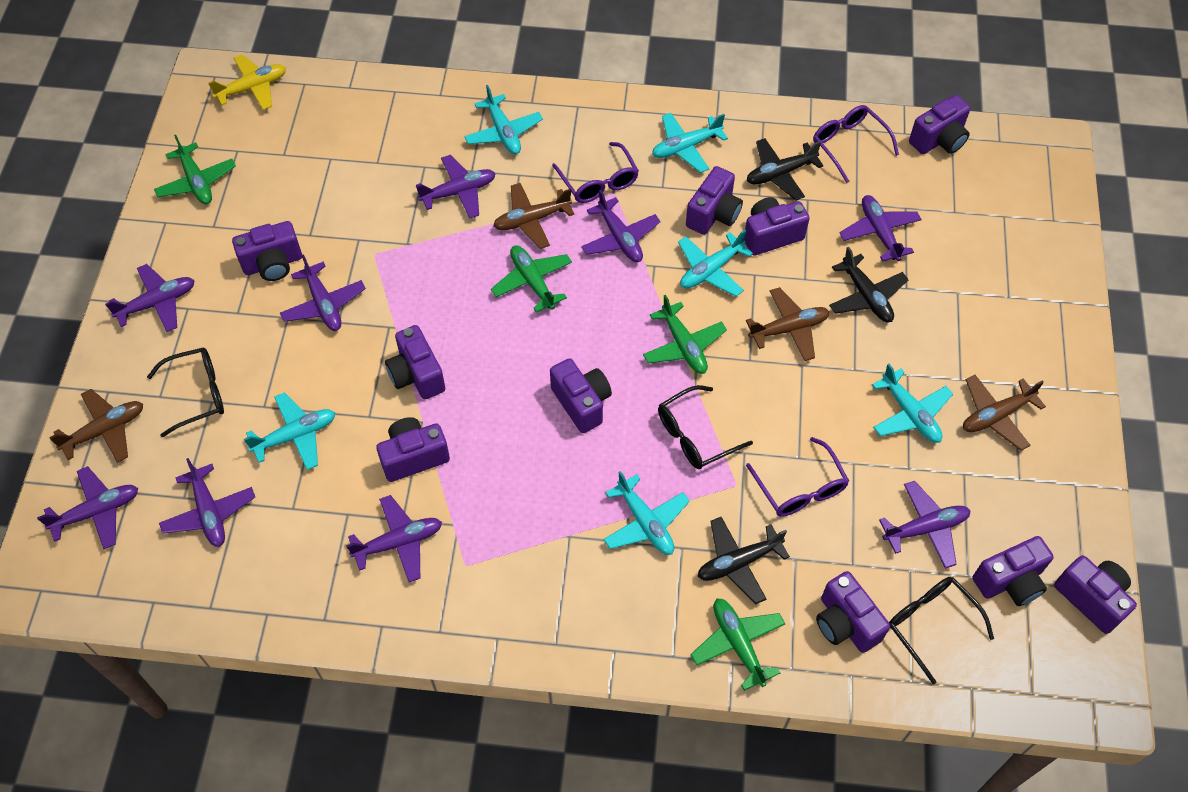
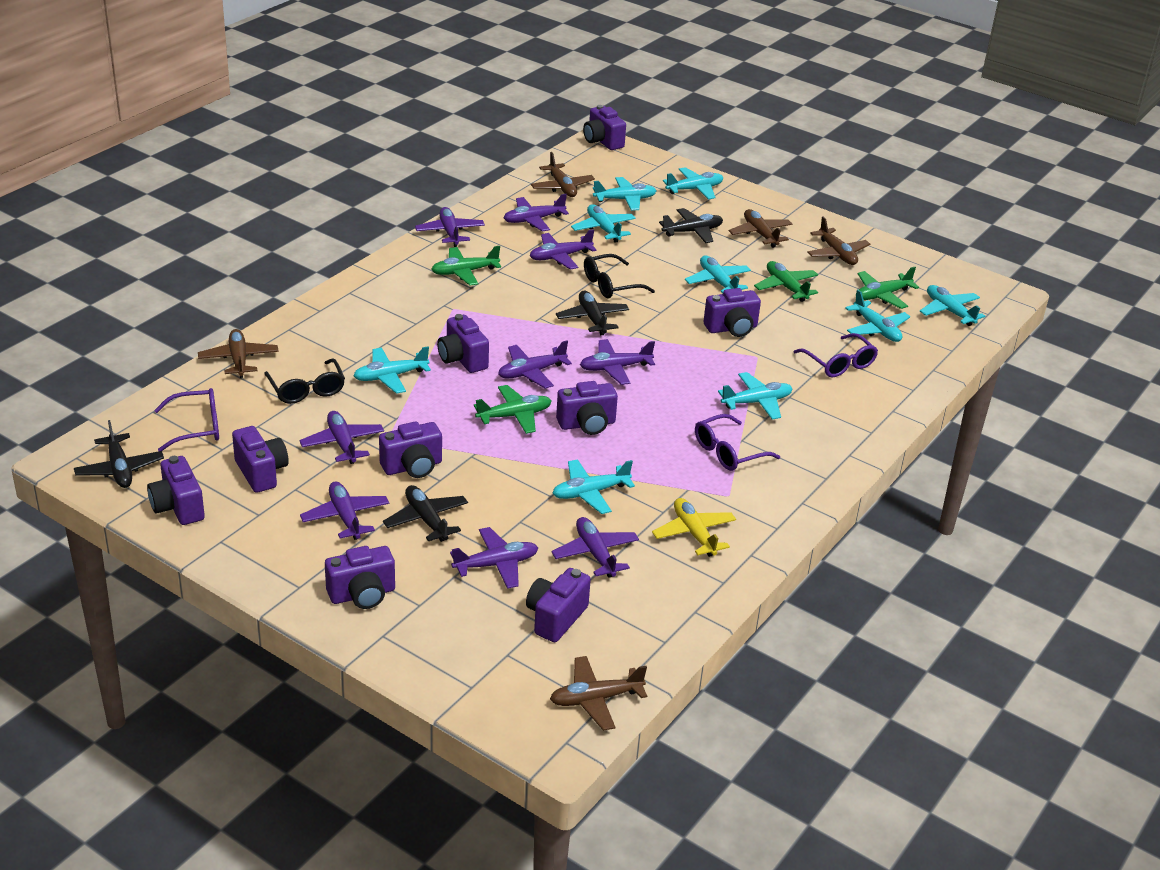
black glasses: [147,347,224,437] [658,385,753,469] [889,577,994,684] = 3 -> [264,358,345,404] [584,254,655,299] = 2
black plane: [698,517,790,605] [747,138,824,200] [829,247,909,322] = 3 -> [74,420,164,488] [383,485,468,542] [556,291,629,335] [659,208,723,243] = 4
brown plane: [49,389,143,463] [493,183,574,249] [746,287,830,361] [963,375,1046,451] = 4 -> [198,329,279,378] [531,152,595,197] [550,656,647,731] [729,209,792,248] [807,216,871,265] = 5
purple camera: [232,221,302,281] [376,417,450,482] [385,325,445,399] [550,358,612,433] [686,166,743,235] [744,197,810,256] [816,571,890,653] [909,95,971,154] [973,536,1054,606] [1054,555,1137,634] = 10 -> [147,456,205,525] [232,426,289,493] [325,546,395,609] [379,421,442,478] [437,314,489,373] [526,568,591,642] [556,381,618,435] [583,105,626,150] [704,288,761,337] = 9
turquoise plane: [244,392,335,470] [464,85,543,154] [603,471,690,555] [652,113,728,173] [678,230,753,297] [872,364,953,443] = 6 -> [353,346,431,394] [552,459,635,514] [571,204,636,243] [593,177,657,211] [663,167,723,199] [685,256,751,294] [718,372,793,420] [845,290,910,342] [920,285,985,326] = 9

